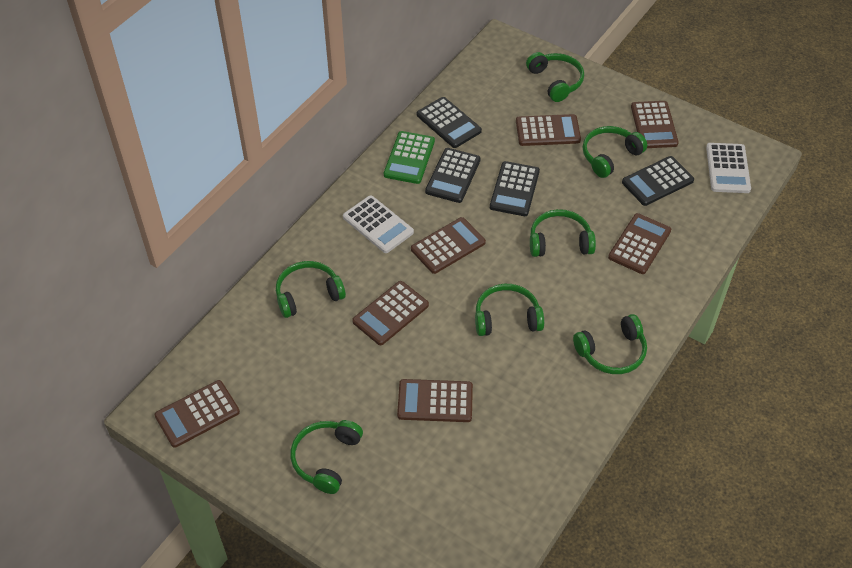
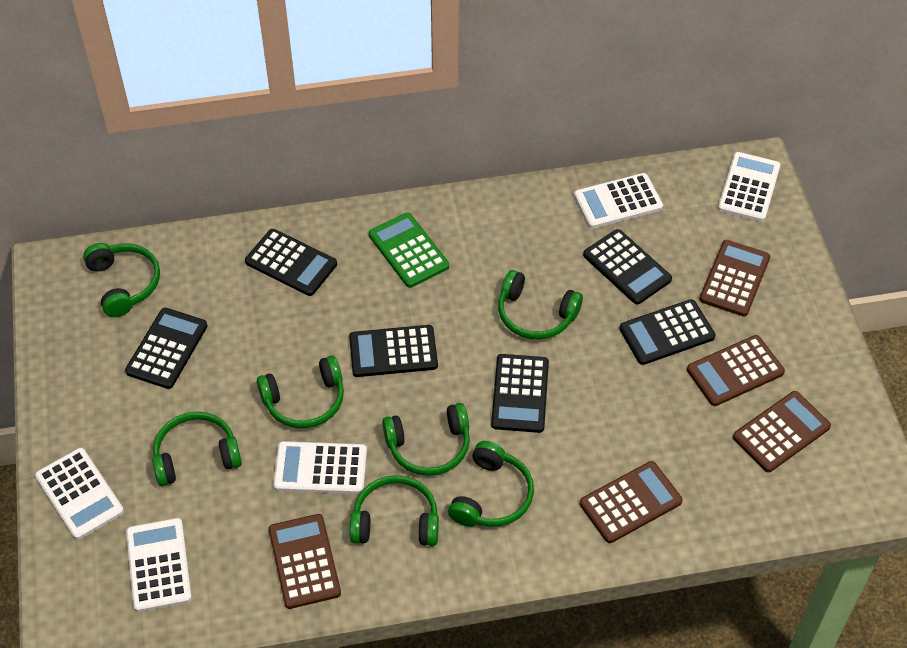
black calculator: [417,97,482,148] [425,148,481,203] [490,161,540,216] [622,156,694,206] = 4 -> [125,308,207,389] [245,229,337,296] [349,325,438,377] [491,354,549,433] [583,229,672,304] [620,299,716,365] = 6
brown calculator: [155,380,240,448] [352,281,429,345] [397,379,473,422] [411,217,486,274] [516,114,581,146] [608,213,671,274] [631,101,679,148] = 7 -> [268,514,341,609] [580,461,683,543] [687,335,785,406] [699,240,770,317] [733,391,831,472] = 5
white calculator: [343,195,414,253] [706,143,751,193] = 2 -> [35,448,124,540] [126,518,192,612] [273,441,367,494] [574,173,663,229] [718,152,781,222] = 5

